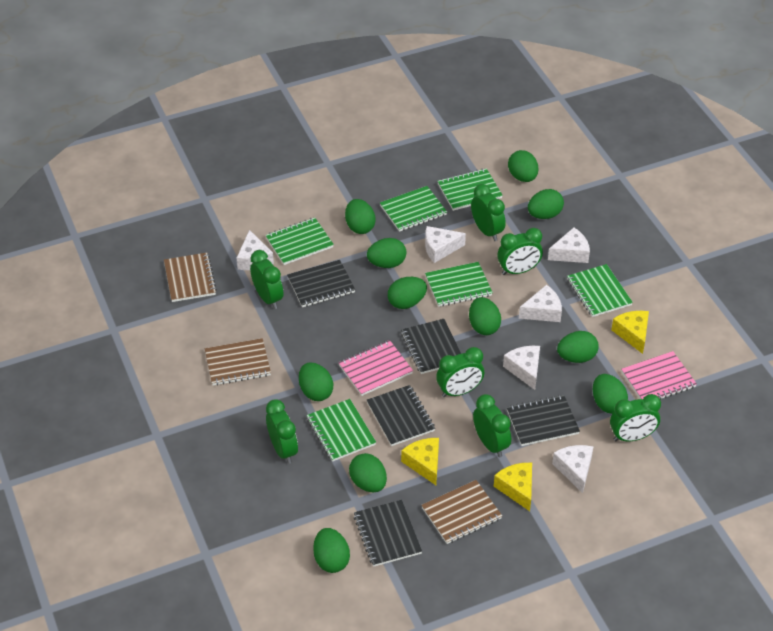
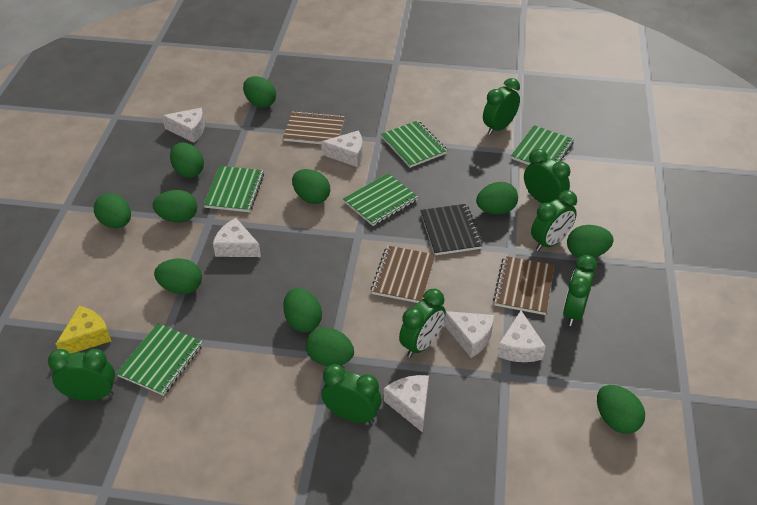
black notebook: [287,260,355,307] [354,500,422,567] [367,385,435,446] [401,319,461,374] [507,395,580,446] = 5 -> [420,204,483,255] = 1
green notebook: [265,218,334,265] [307,399,376,462] [380,186,447,232] [425,262,493,307] [438,168,503,211] [567,264,633,317] = 6 -> [116,323,203,396] [204,166,264,212] [343,173,418,226] [381,120,447,168] [511,125,574,165] = 5
pink notebook: [338,340,413,396] [621,351,697,400] = 2 -> none = 0
yellow cheese: [401,438,439,485] [494,463,532,511] [611,311,649,354] = 3 -> [56,306,111,354] = 1

